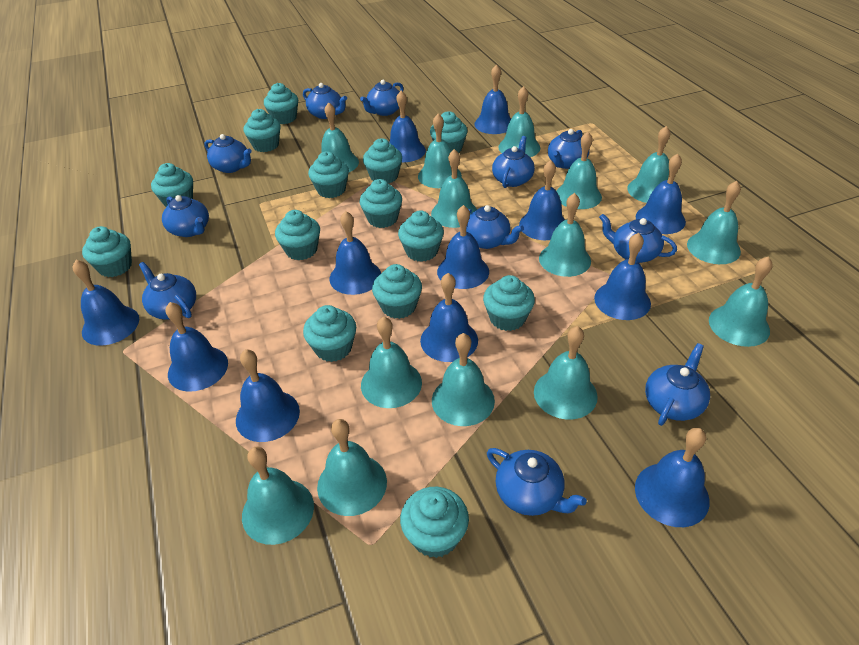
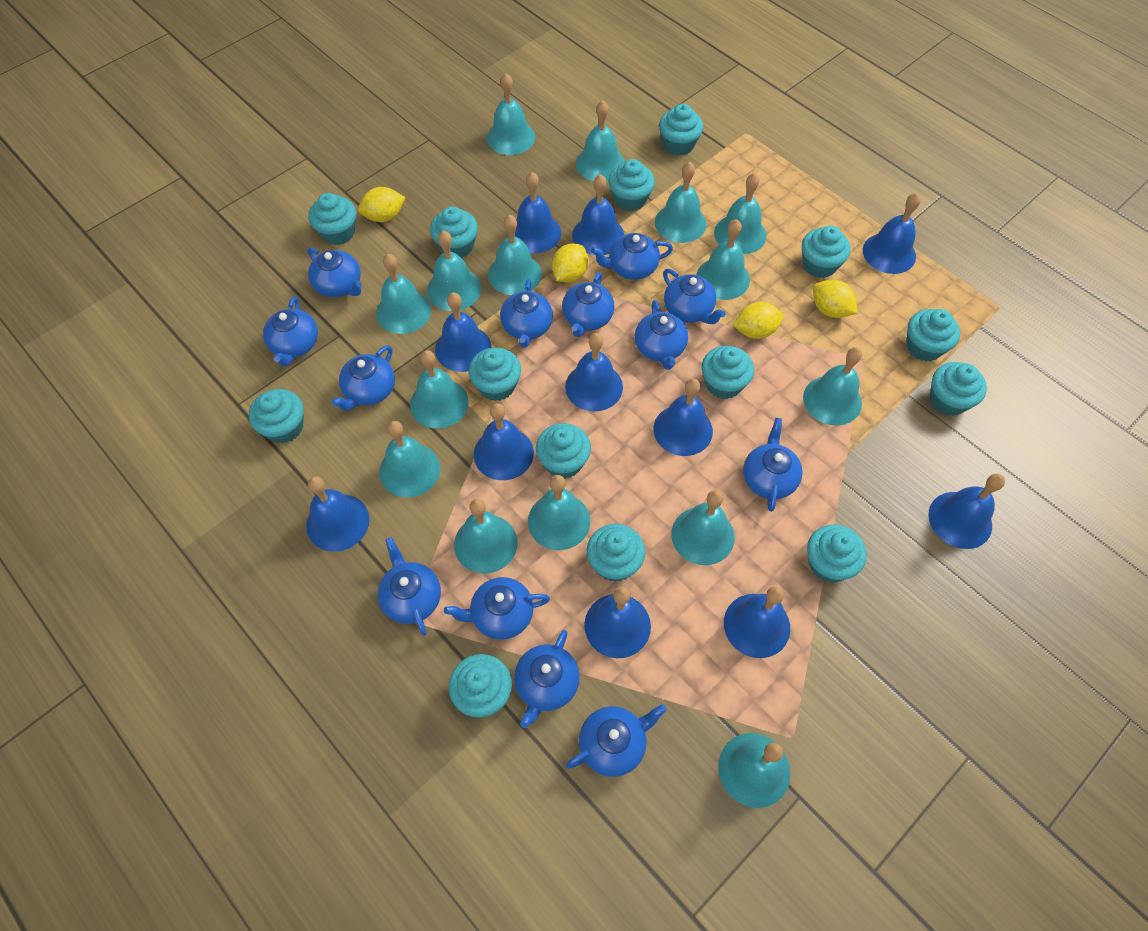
blue bell: [73,260,139,346] [165,302,228,392] [236,349,300,442] [330,211,381,295] [389,91,426,162] [420,273,478,362] [437,205,489,289] [474,64,511,134] [519,160,565,240] [594,233,651,320] [635,428,710,527] [636,153,686,234] = 12 -> [306,476,370,552] [435,293,492,372] [474,403,534,480] [515,172,561,253] [565,333,623,412] [572,174,624,255] [584,587,651,658] [654,378,713,456] [724,586,790,658] [863,193,921,274] [928,473,1005,549] = 11
blue teapot: [139,262,196,320] [162,195,209,237] [204,134,252,173] [303,83,347,119] [360,80,403,116] [466,205,524,249] [487,448,587,516] [492,136,535,188] [548,129,589,169] [599,214,677,263] [645,343,710,426] = 11 -> [263,296,318,367] [307,247,362,297] [331,345,395,411] [378,537,441,635] [444,577,550,640] [500,279,553,348] [514,630,580,728] [562,272,615,337] [566,704,667,777] [591,233,673,280] [635,300,688,370] [663,269,726,324] [743,418,803,512] = 13
turquoise bell: [242,447,314,545] [317,419,387,516] [321,102,359,172] [361,316,422,408] [418,114,462,188] [431,149,477,228] [432,333,495,426] [498,86,540,157] [534,326,598,419] [539,193,591,277] [556,132,602,209] [627,126,670,203] [687,181,741,264] [709,257,773,347] = 14 -> [376,254,431,334] [379,421,440,498] [410,350,469,429] [427,231,481,311] [454,499,518,574] [487,73,535,155] [488,215,542,295] [528,475,590,550] [576,100,625,181] [655,162,706,243] [671,490,735,565] [696,219,750,300] [714,173,767,254] [718,733,790,808] [803,347,862,425] = 15
yellow lemon: none = 0 -> [358,187,406,222] [552,243,588,283] [733,302,784,339] [813,280,858,318] = 4

